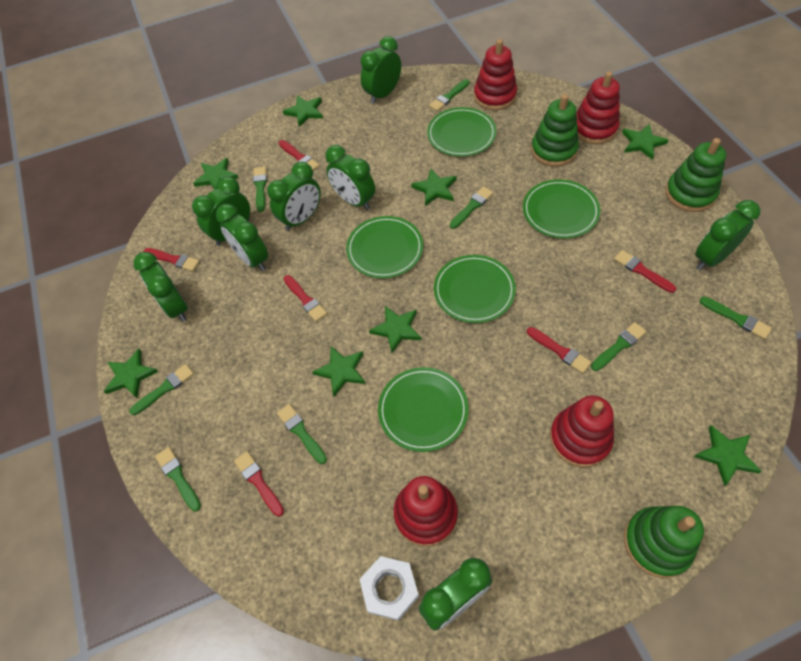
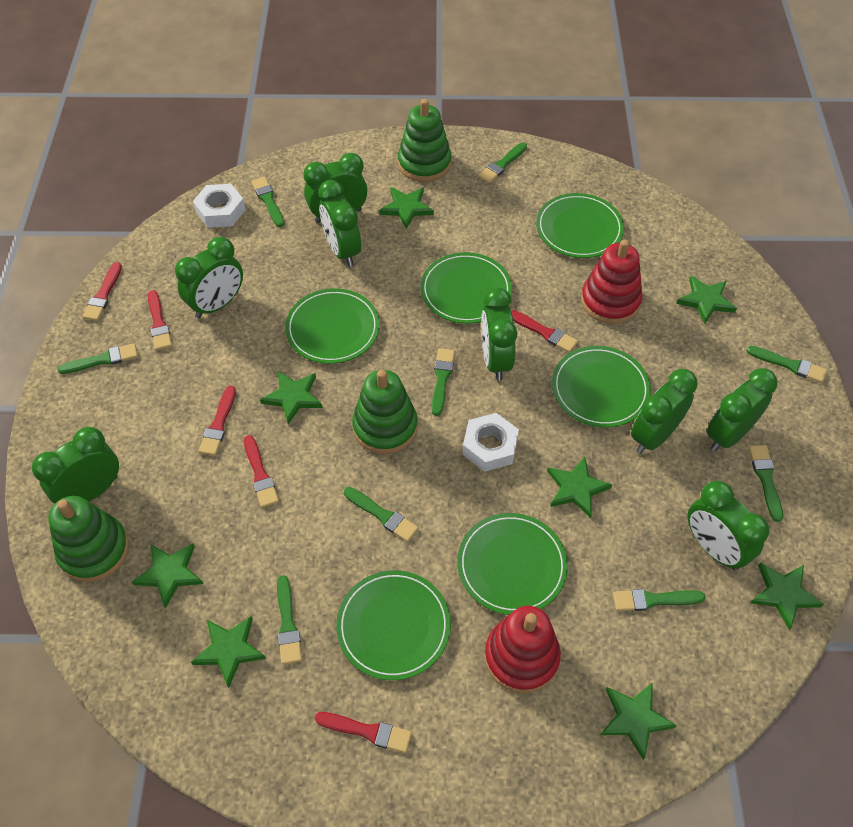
green brush: [129,364,194,415] [155,447,201,511] [253,167,267,212] [277,404,327,464] [429,79,470,111] [450,186,493,229] [591,322,646,371] [699,297,772,339] = 8 -> [57,343,138,374] [251,177,285,227] [277,575,302,665] [344,487,418,542] [432,348,455,416] [478,142,527,183] [613,589,706,611] [747,346,827,383] [749,445,783,522] = 9
green plate: [346,216,423,278] [378,367,468,452] [427,107,496,157] [434,255,516,323] [523,179,600,238] = 5 -> [285,288,380,364] [336,570,451,680] [420,252,512,324] [457,513,568,615] [536,193,624,258] [552,346,651,427] = 6
red stacking toy: [394,476,458,547] [474,39,517,110] [550,395,614,468] [576,71,620,144] = 4 -> [485,606,561,694] [581,240,642,324] = 2
white nut: [359,556,419,621] = 1 -> [193,184,246,228] [462,413,519,472] = 2

